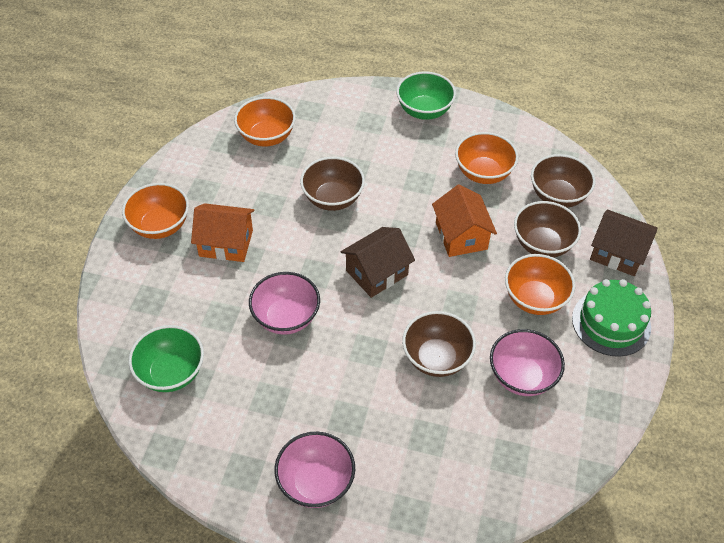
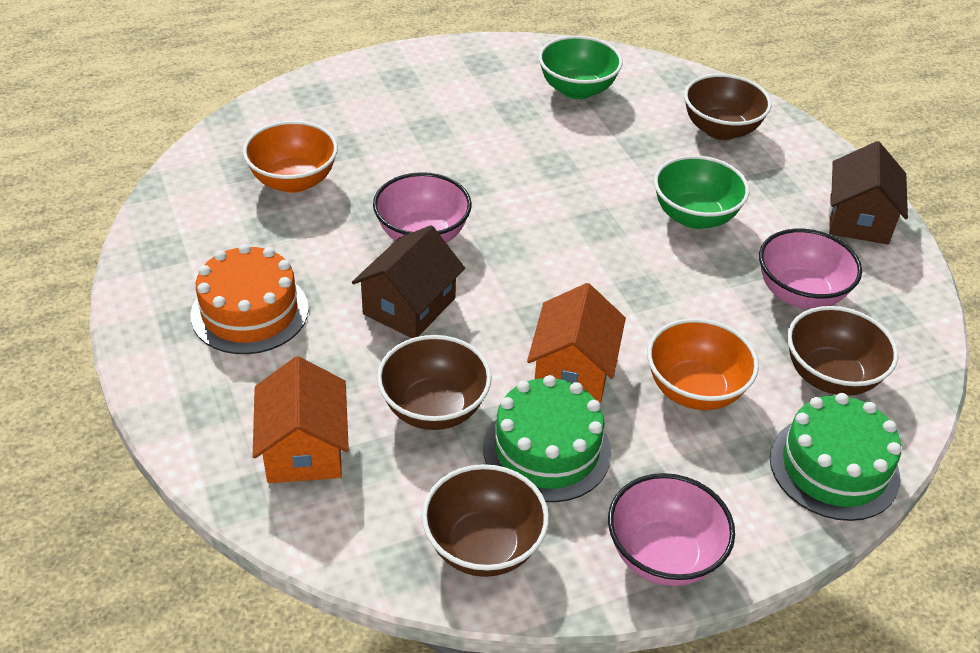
green cake: [572,279,651,357] = 1 -> [483,375,611,502] [770,393,901,521] = 2
orange bowl: [122,183,189,239] [234,97,296,147] [455,132,518,184] [505,254,575,315] = 4 -> [243,121,338,193] [647,318,759,410] = 2
orange cake: none = 0 -> [190,244,309,354] = 1

